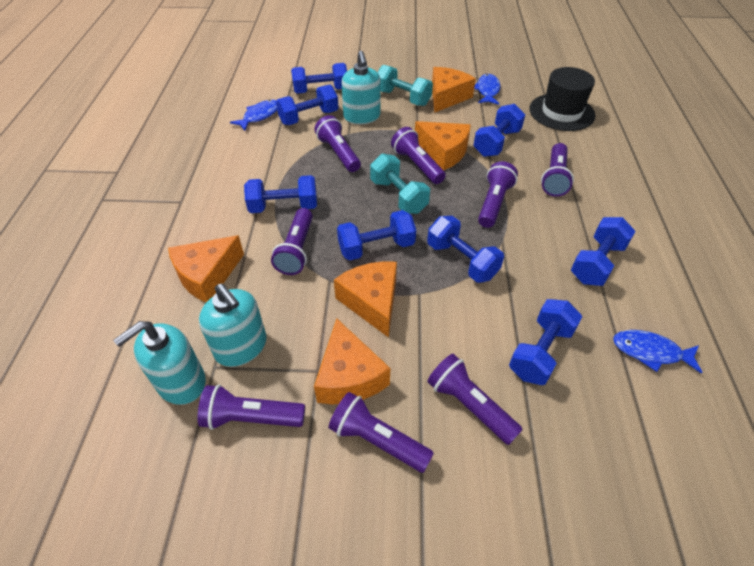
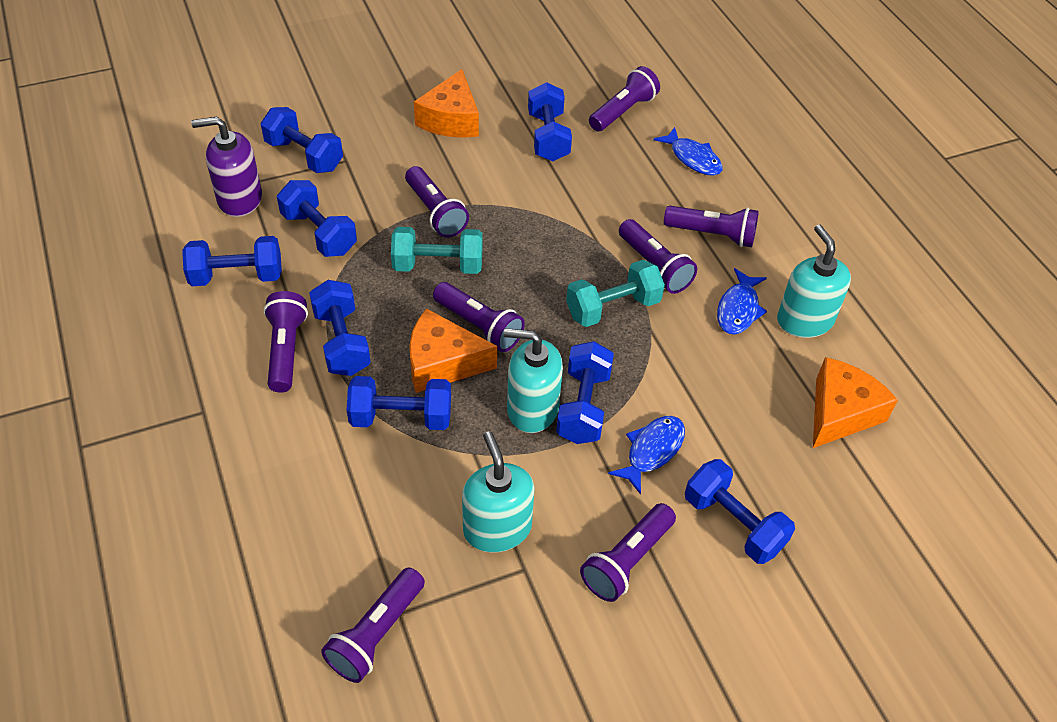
black hat: [529,67,595,131] = 1 -> none = 0
orange cheese: [168,235,244,302] [314,318,390,405] [334,261,397,338] [415,121,471,170] [432,67,476,113] = 5 -> [410,308,497,393] [414,69,479,138] [813,357,898,448] = 3
purple soap dispenser: none = 0 -> [191,117,262,217] = 1

